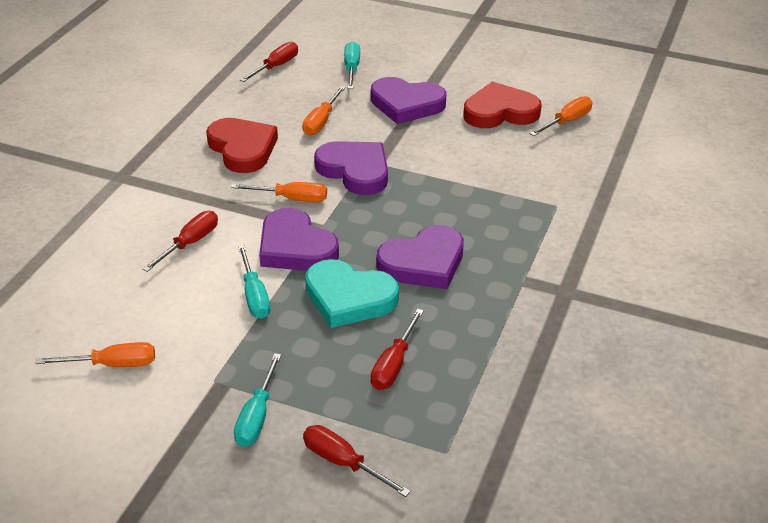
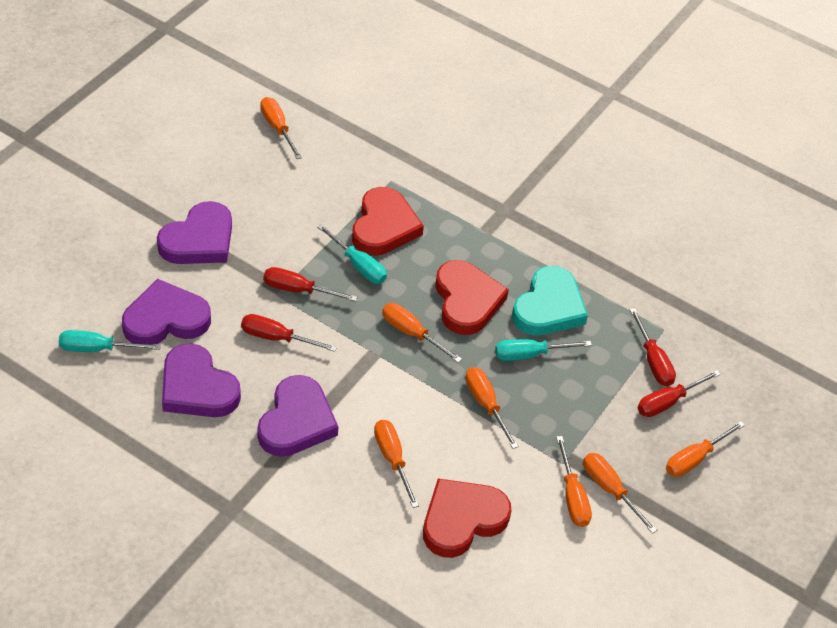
orange screwdriver: [35,342,155,367] [231,182,327,202] [303,86,346,136] [530,96,593,136] = 4 -> [260,97,302,159] [374,420,419,508] [382,303,462,363] [465,367,519,449] [556,436,592,527] [583,453,657,534] [666,421,745,477] = 7
red heart: [206,118,278,173] [463,81,542,128] = 2 -> [352,187,424,256] [423,478,511,558] [435,260,509,335] = 3

